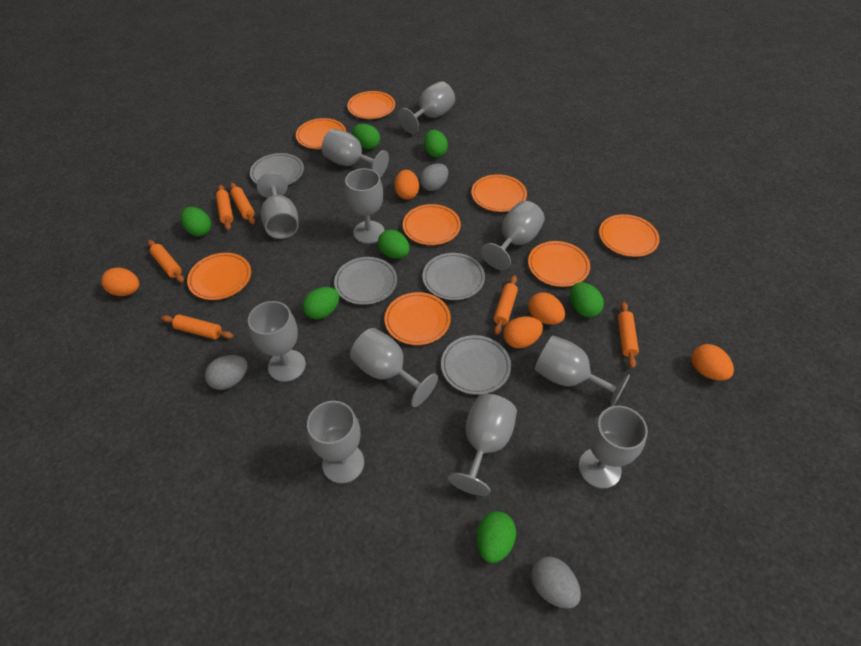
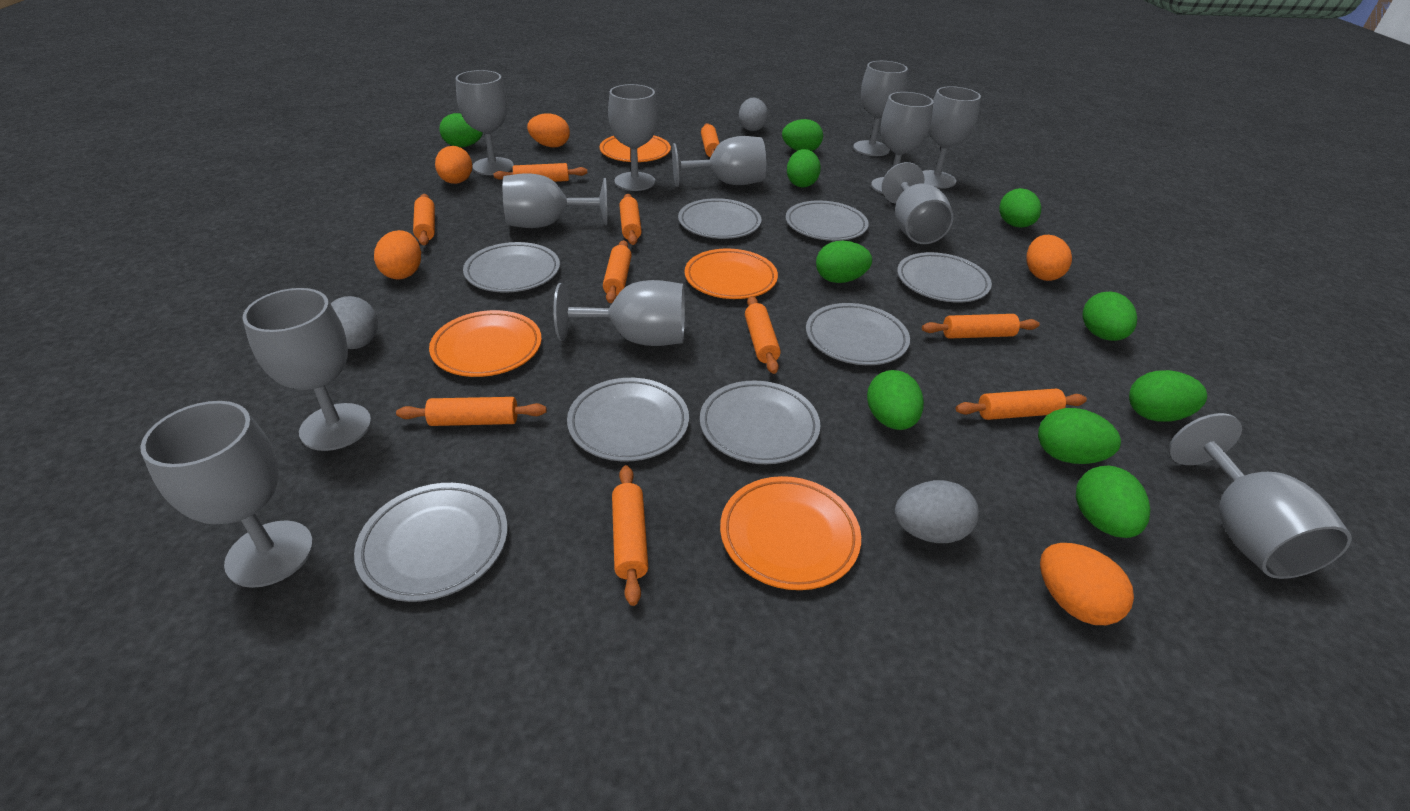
green egg: [181,207,211,236] [302,287,339,319] [352,124,380,149] [378,230,410,259] [424,130,448,157] [477,511,516,563] [570,282,604,317] = 7 -> [439,113,483,147] [782,119,823,151] [787,149,821,188] [816,241,872,283] [867,370,924,430] [999,188,1041,228] [1038,408,1121,464] [1076,465,1150,538] [1082,292,1137,341] [1129,370,1207,422] = 10
grey goblet: [248,301,306,382] [257,173,299,239] [307,401,364,484] [322,129,389,177] [345,168,384,244] [350,328,438,407] [398,81,455,134] [448,394,517,496] [481,201,545,270] [535,336,630,407] [579,406,648,489] = 11 -> [140,401,313,588] [243,288,371,451] [456,70,514,175] [503,173,607,228] [554,280,685,346] [608,84,658,191] [672,136,766,187] [853,61,908,156] [871,92,933,194] [882,162,953,244] [922,86,981,189] [1169,413,1352,579] = 12
grey plate: [250,153,304,185] [334,257,397,305] [423,253,485,300] [441,335,511,395] = 4 -> [354,483,508,602] [463,242,560,293] [567,378,689,461] [678,198,761,239] [700,381,820,464] [786,200,869,241] [806,303,910,365] [897,252,992,303] = 8
orange plate: [187,253,251,300] [296,118,346,149] [347,91,395,119] [385,292,451,345] [403,204,461,245] [471,174,527,212] [528,241,590,287] [599,214,660,257] = 8 -> [429,310,542,377] [600,135,671,162] [684,249,778,299] [720,476,861,590] = 4
orange rolling pin: [148,240,184,282] [161,315,234,339] [216,185,233,230] [230,183,255,224] [494,275,518,335] [618,302,639,369] = 6 -> [396,397,547,426] [413,194,435,245] [493,163,587,182] [603,240,631,303] [612,465,648,606] [619,194,642,245] [701,123,719,157] [745,296,781,374] [922,314,1040,339] [956,389,1087,420] = 10

